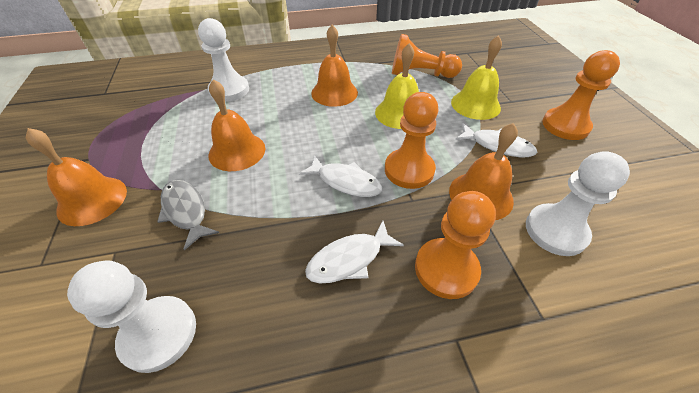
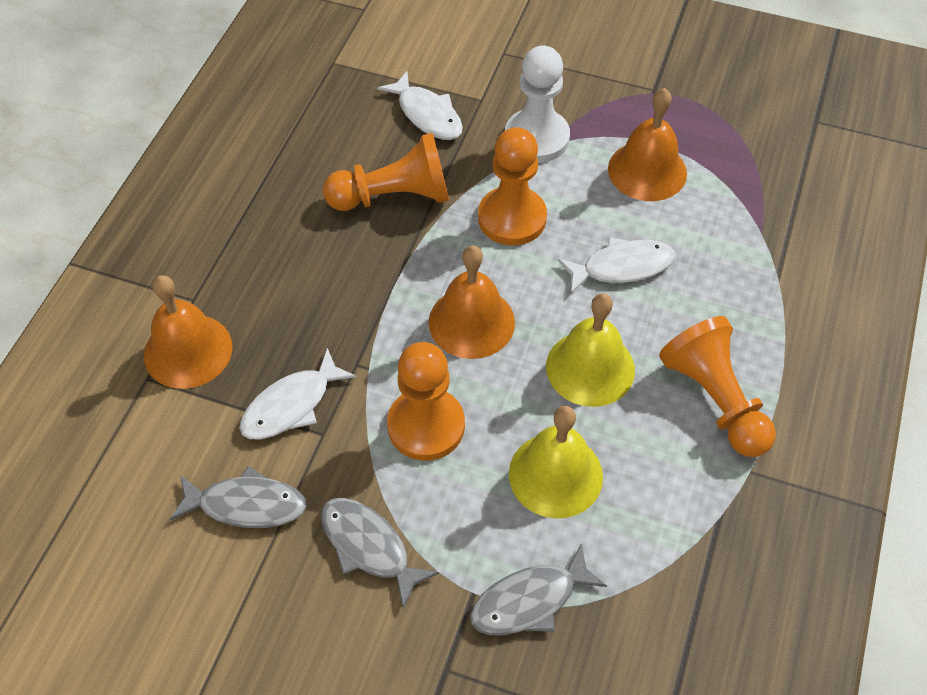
grey fish: [157,180,219,251] = 1 -> [170,466,307,528] [321,498,439,609] [470,543,607,635] = 3
orange bell: [26,128,127,226] [209,79,265,171] [311,25,358,107] [449,123,518,220] = 4 -> [144,275,232,389] [429,245,515,359] [608,88,687,201] = 3
white pawn: [67,260,196,373] [198,18,249,102] [526,151,630,256] = 3 -> [505,45,570,163] = 1

